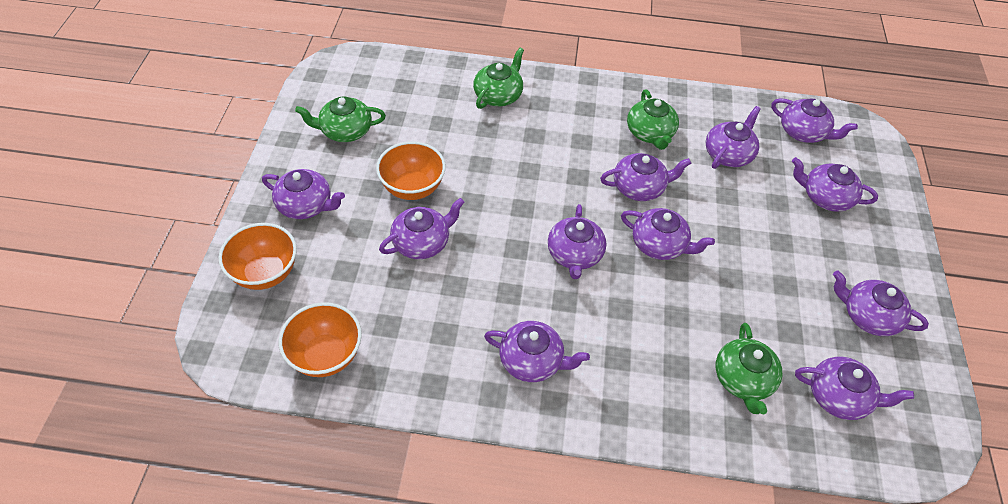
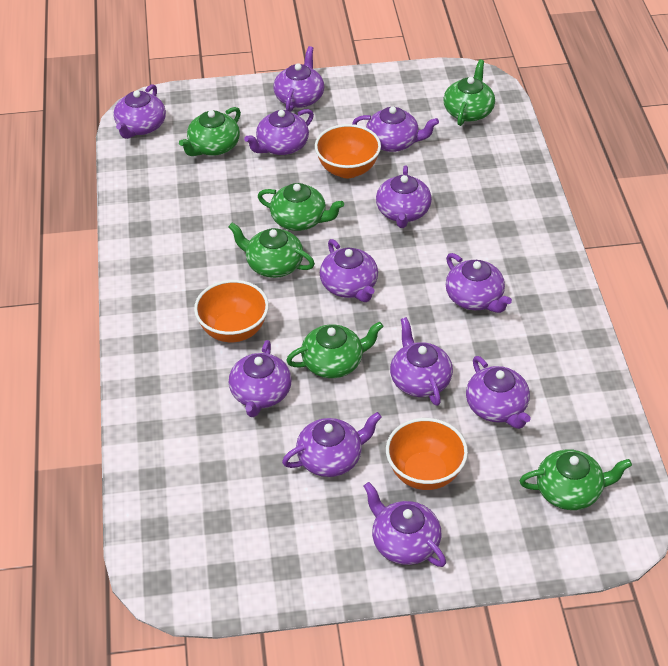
green teapot: [295,96,386,142] [473,48,524,109] [627,89,679,150] [716,323,783,414] = 4 -> [179,107,241,156] [228,223,315,278] [258,183,344,231] [286,321,383,378] [443,59,495,126] [519,449,632,510] = 6
purple teapot: [262,169,345,219] [379,198,464,259] [484,321,590,382] [548,204,606,279] [600,153,691,201] [621,208,715,260] [706,106,761,169] [771,98,858,143] [792,157,878,212] [795,357,914,420] [833,271,929,336] = 11 -> [114,84,166,139] [229,340,292,417] [244,109,314,155] [273,46,324,112] [282,412,382,477] [320,239,378,302] [352,107,439,152] [364,482,446,567] [376,165,432,228] [390,317,453,406] [446,253,512,313] [466,356,531,429] = 12

